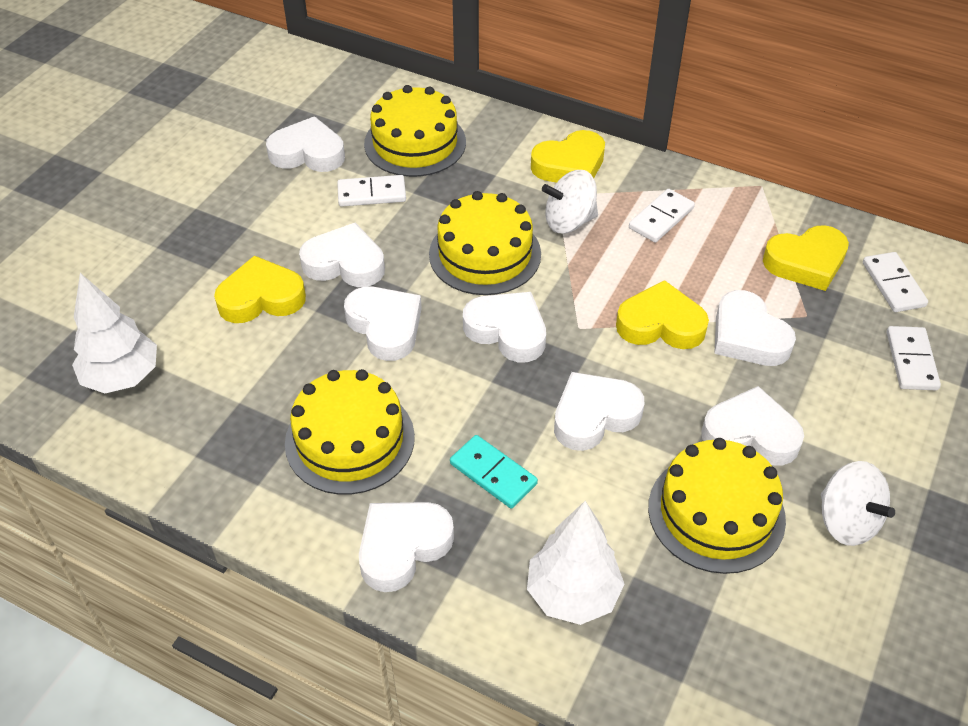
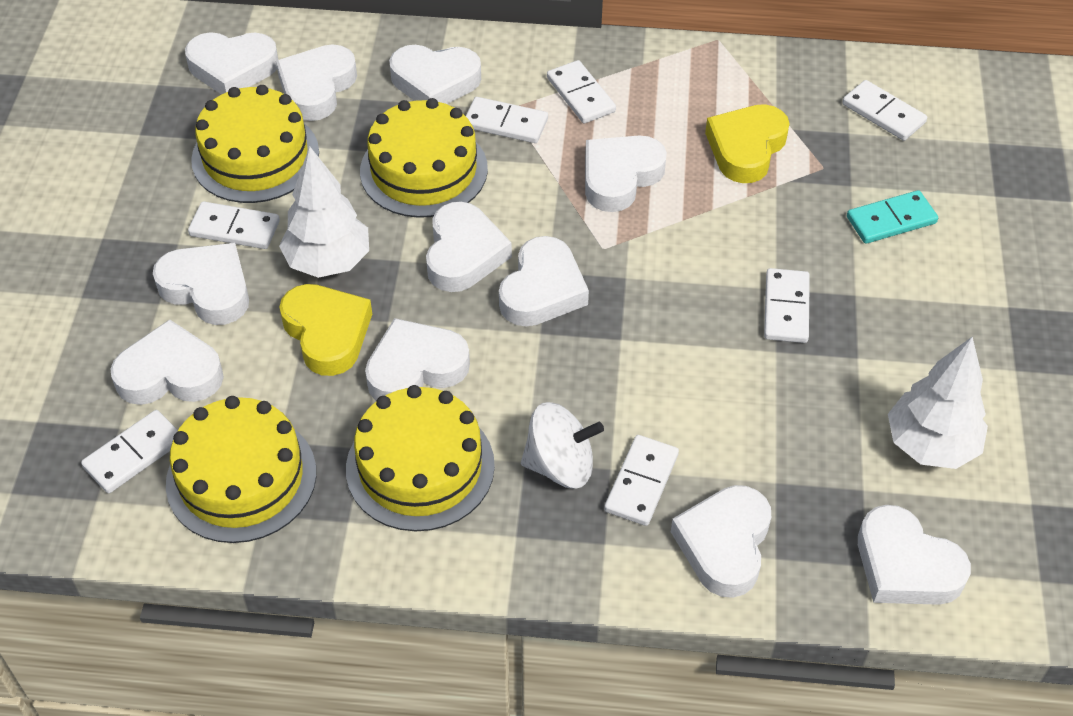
white domino: [337,175,406,207] [629,189,695,243] [863,252,928,312] [887,326,941,390] = 4 -> [81,410,178,493] [188,201,280,249] [466,97,548,143] [547,60,616,123] [604,435,679,526] [764,268,810,343] [842,80,927,141] = 7
white heart: [266,116,345,172] [299,223,385,287] [344,286,422,361] [359,502,454,592] [463,292,546,362] [554,372,644,451] [701,386,804,466] [714,290,796,366] = 8 -> [111,319,224,405] [153,243,249,325] [185,32,278,94] [276,44,357,121] [365,318,470,401] [389,45,481,104] [426,202,512,292] [499,236,589,326] [585,135,667,212] [671,485,771,598] [858,505,971,605] = 11
white spinning top: [542,170,598,233] [821,461,895,546] = 2 -> [521,402,604,488] = 1
yellow heart: [214,256,306,323] [531,130,605,183] [616,280,709,349] [763,225,849,291] = 4 -> [279,284,372,376] [705,104,790,183] = 2

